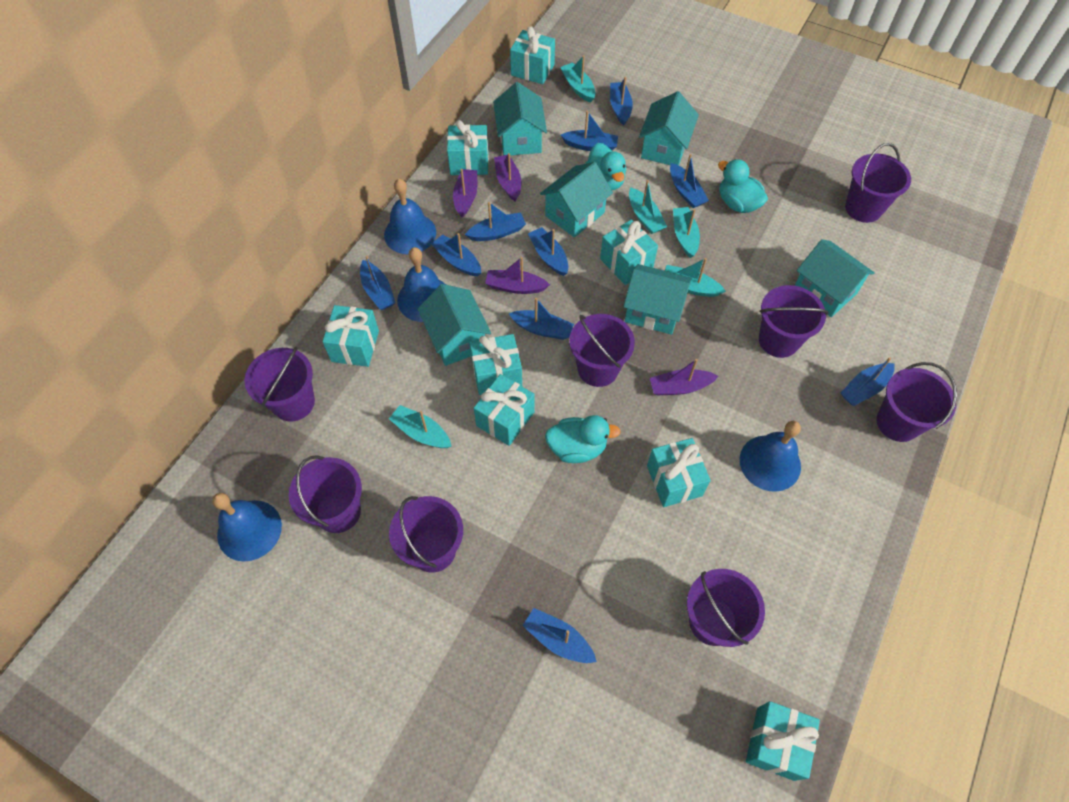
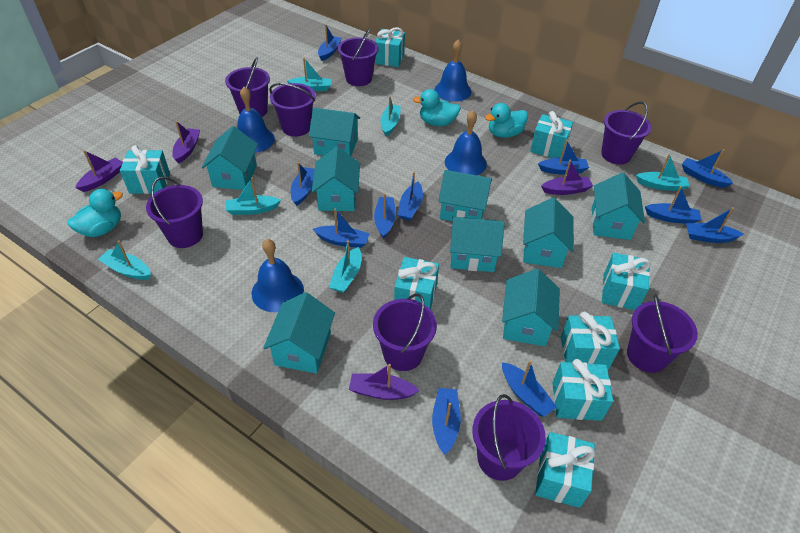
blue boat: [360,255,396,310] [431,233,481,277] [465,202,526,241] [509,298,574,340] [522,608,597,663] [528,227,568,276] [560,111,618,151] [610,77,633,125] [670,154,709,208] [841,357,895,406] = 10 -> [291,162,315,206] [313,208,370,248] [318,24,342,61] [374,194,396,239] [398,172,423,221] [432,388,461,455] [502,361,557,417] [538,139,589,174] [645,186,701,224] [682,149,733,188] [686,207,743,243] = 11
turquoise boat: [389,405,452,448] [560,55,595,103] [629,180,667,234] [664,258,726,297] [673,207,700,258] = 5 -> [98,241,151,280] [225,177,281,215] [287,58,332,91] [329,240,361,293] [380,96,401,136] [636,154,689,191] = 6
turquoise house: [418,284,491,366] [493,82,547,155] [540,162,613,238] [623,264,692,335] [639,91,699,165] [794,239,875,317] = 6 -> [202,126,258,190] [263,292,335,373] [309,108,360,156] [312,146,360,211] [438,170,492,221] [450,217,505,272] [502,269,560,346] [523,198,574,268] [592,172,645,240] = 9

